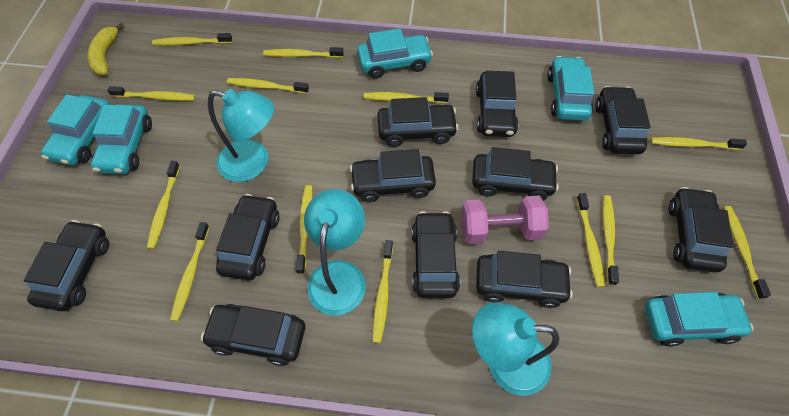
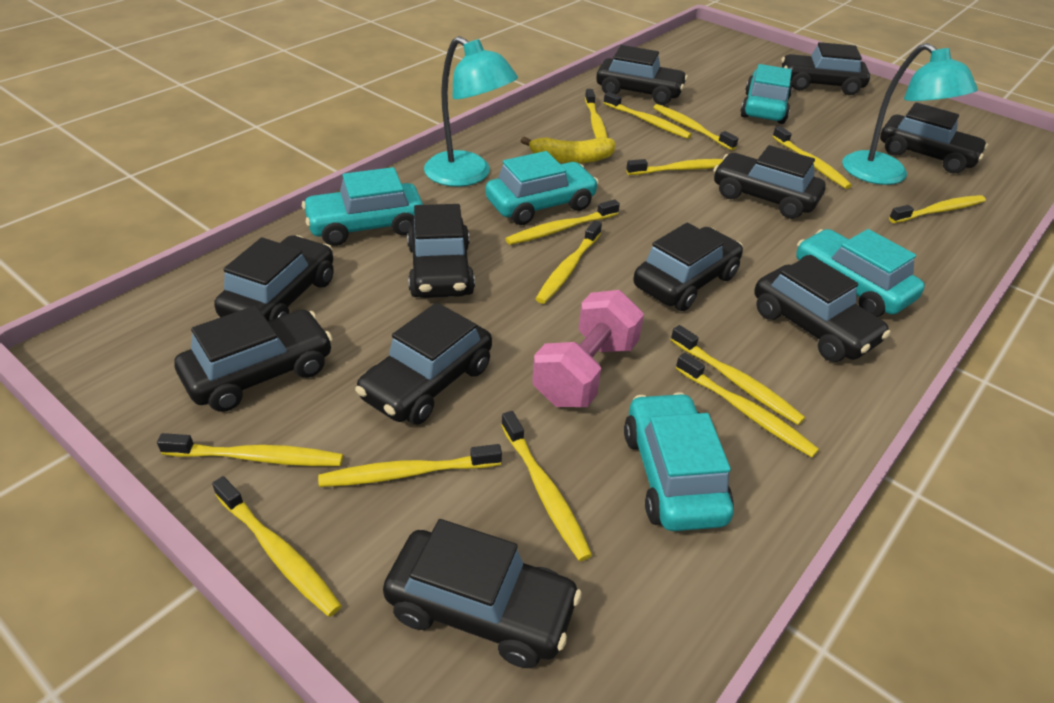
turquoise lamp: [208,89,274,182] [304,189,366,315] [472,302,559,396] = 3 -> [424,36,518,187] [842,43,978,185] = 2
yellow toothbrush: [107,86,195,101] [147,161,180,249] [152,33,232,46] [170,222,210,322] [227,78,309,94] [263,47,344,58] [296,185,313,274] [363,92,449,103] [373,240,393,343] [577,193,605,287] [603,195,619,286] [650,137,747,150] [724,206,771,299] = 13 -> [157,433,343,466] [212,476,342,617] [318,444,502,487] [501,411,592,561] [505,199,620,245] [536,220,602,304] [585,89,608,138] [603,92,692,139] [626,159,723,175] [653,104,738,150] [671,325,805,425] [676,353,819,457] [772,126,852,189] [889,195,986,223] = 14

